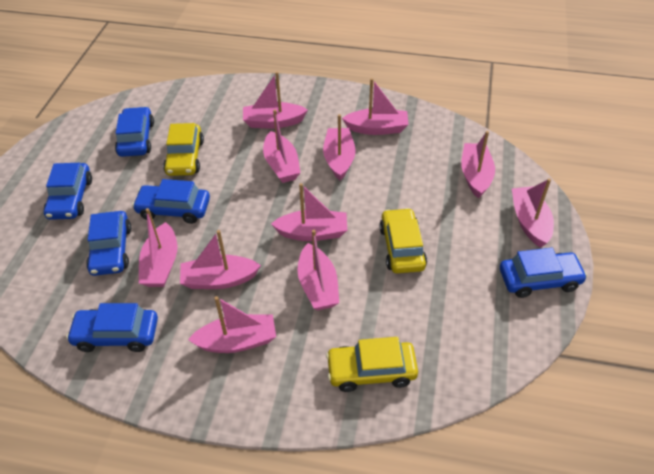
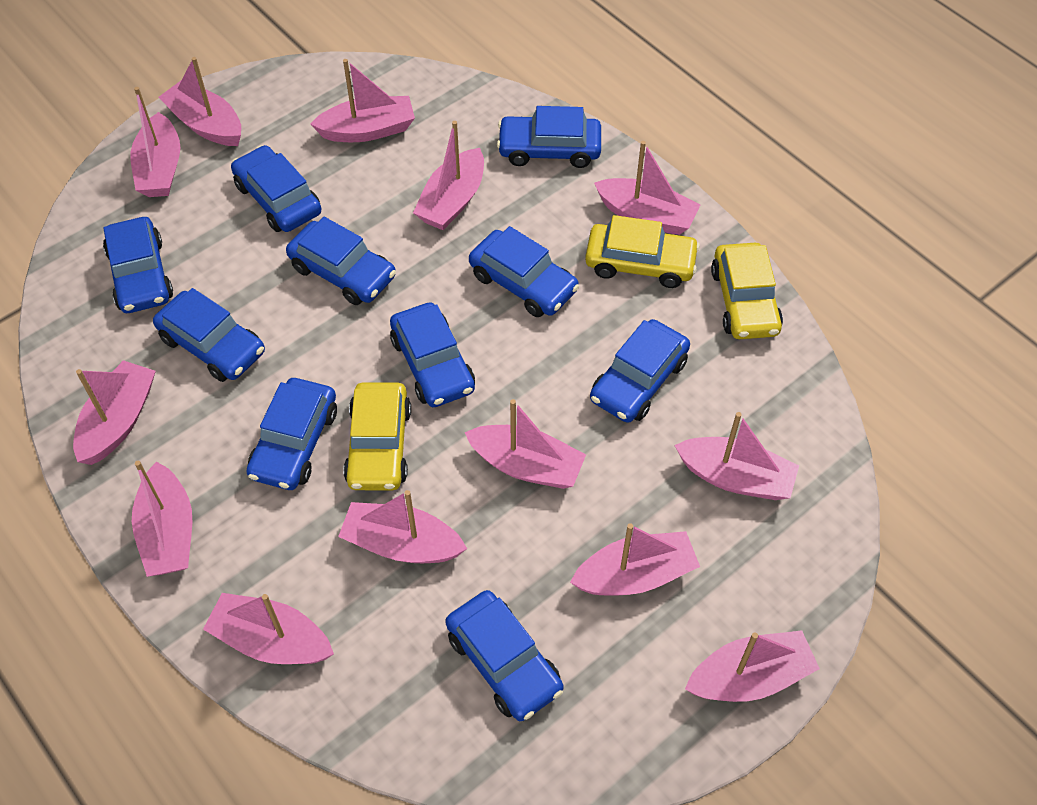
blue car: [44,163,92,220] [66,303,158,352] [86,211,131,276] [115,107,154,157] [132,179,210,224] [500,248,587,298] = 6 -> [103,217,173,313] [153,288,265,382] [231,145,321,232] [246,378,337,490] [286,217,396,305] [390,302,475,407] [445,590,564,721] [469,226,579,317] [497,106,601,168] [590,319,690,423] = 10
pink boat: [139,208,177,287] [180,230,261,289] [188,296,276,353] [243,72,308,128] [263,109,301,183] [271,183,347,241] [298,230,339,311] [323,114,356,181] [342,78,409,135] [461,131,495,199] [512,178,554,248] = 11 -> [73,360,156,465] [130,87,180,197] [132,461,192,577] [159,57,241,146] [203,593,334,664] [311,59,415,142] [338,490,467,563] [413,121,484,230] [465,399,586,489] [570,523,700,596] [594,141,700,235] [674,412,799,500] [685,630,820,702] = 13

